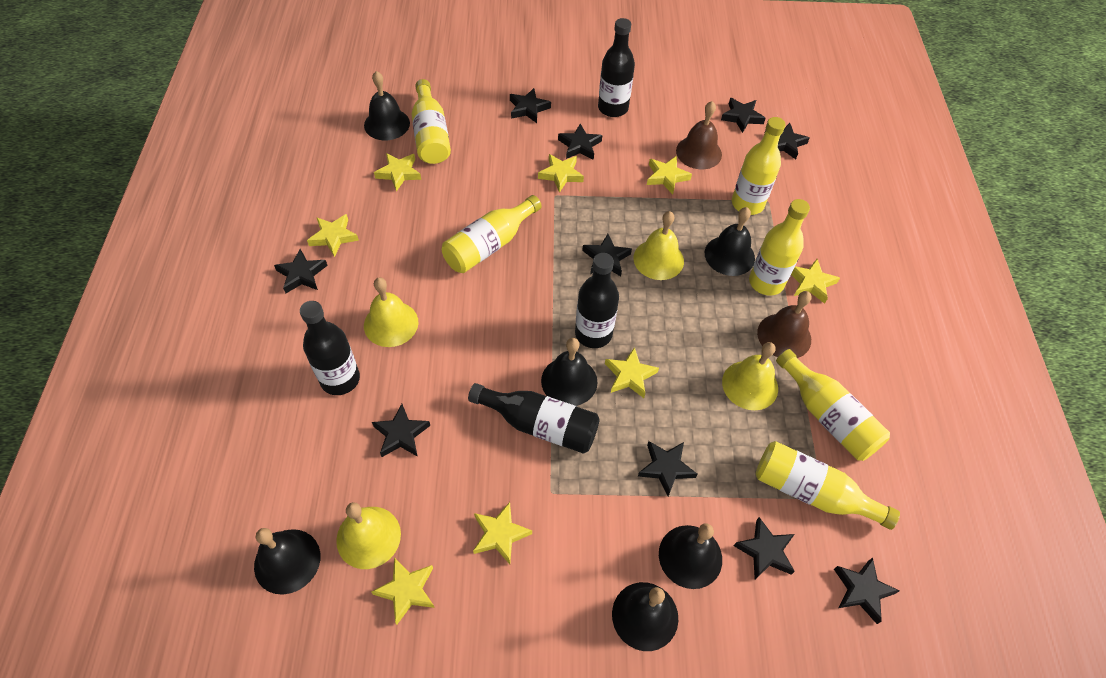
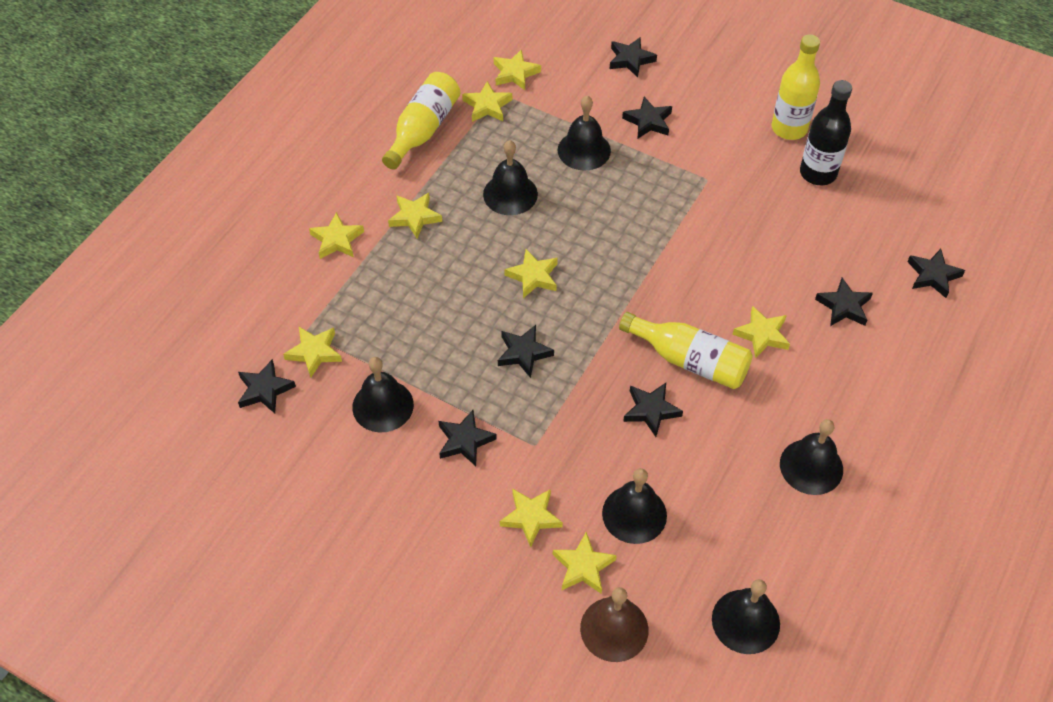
black bottle: [300,301,360,395] [468,383,600,454] [575,253,619,348] [598,18,635,117] = 4 -> [800,80,852,185] = 1
black star: [274,249,328,293] [372,404,430,457] [510,88,551,123] [558,124,602,160] [582,234,632,276] [638,441,697,496] [721,98,766,133] [734,517,795,579] [764,123,810,159] [834,558,899,624] = 10 -> [238,359,296,413] [439,410,497,466] [498,325,554,378] [610,37,657,77] [622,97,672,138] [623,383,683,437] [815,278,873,326] [908,249,965,298] = 8
brown bell: [676,101,722,169] [757,291,812,358] = 2 -> [580,587,648,662] = 1
yellow bell: [336,502,401,569] [364,277,419,347] [633,211,684,280] [722,342,778,410] = 4 -> none = 0
yellow bottle: [411,79,451,164] [442,195,542,273] [732,117,786,215] [749,199,810,296] [756,441,900,530] [776,349,890,461] = 6 -> [382,72,460,170] [619,312,753,389] [771,34,820,140] = 3
yellow star: [307,214,359,257] [372,557,435,624] [374,153,421,191] [473,502,532,564] [538,154,584,193] [605,347,659,398] [647,156,692,194] [791,259,840,304] = 8 -> [283,327,342,377] [309,212,364,259] [388,193,442,239] [462,81,512,122] [494,49,541,90] [500,488,563,547] [504,249,558,298] [553,532,617,594] [733,306,790,359] = 9

